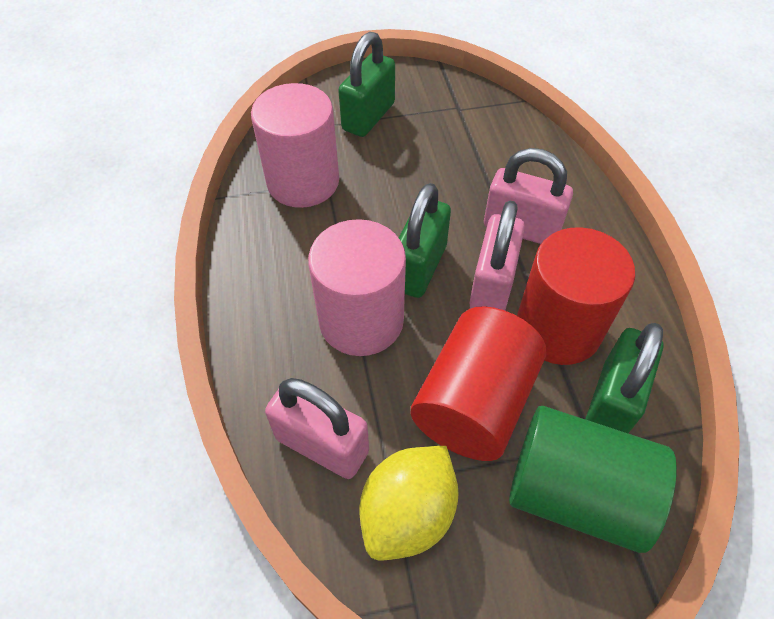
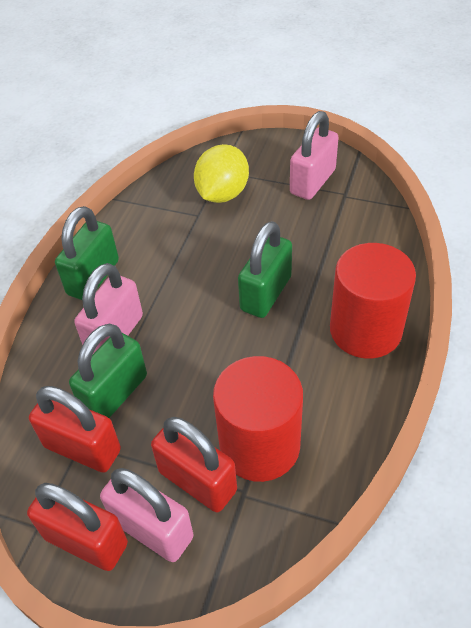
green cylinder: [509,406,677,553] = 1 -> none = 0
pink cylinder: [251,83,339,208] [308,219,406,356] = 2 -> none = 0
red padlock: none = 0 -> [27,483,128,571] [29,386,121,473] [151,417,237,513] = 3

